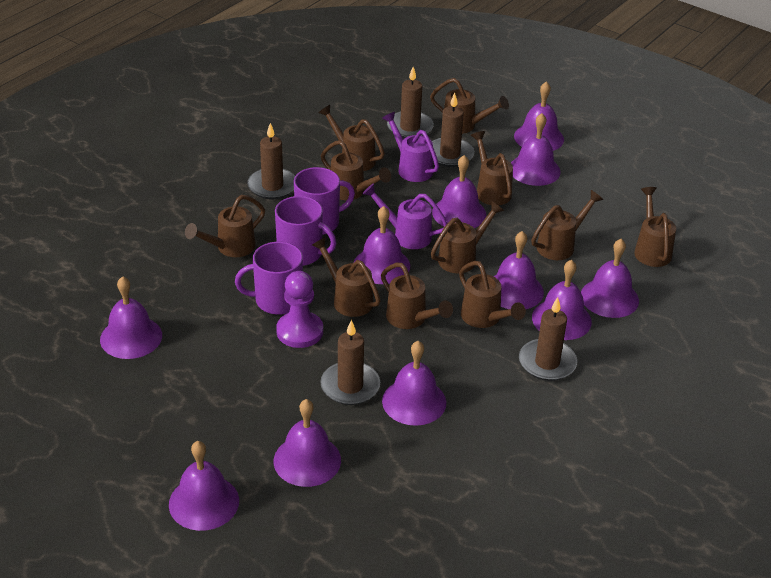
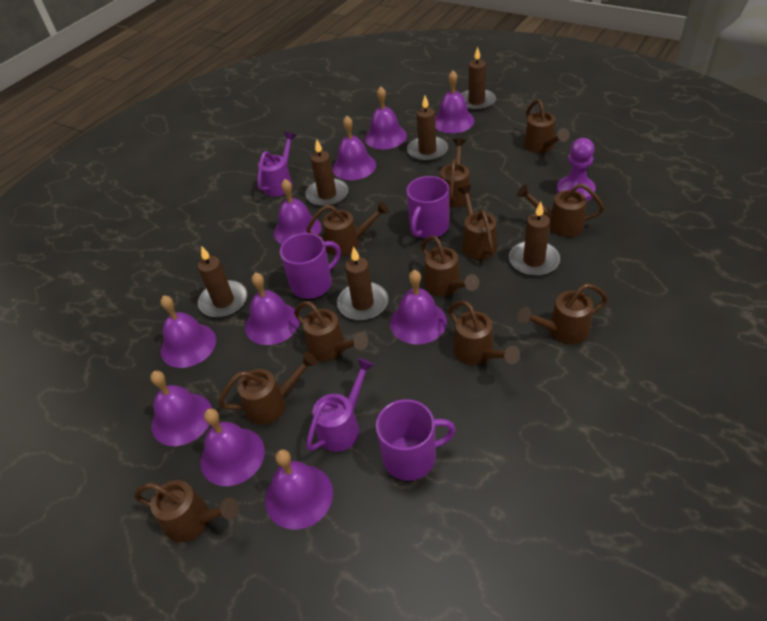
brown candle: [247,123,295,199] [320,320,380,405] [387,67,434,139] [432,93,474,167] [519,297,577,381] = 5 -> [198,246,247,318] [305,139,348,207] [337,246,388,321] [407,96,448,162] [461,47,496,111] [509,202,560,276] = 6
purple bell: [100,276,162,359] [169,441,239,531] [274,399,341,487] [353,206,410,284] [382,341,446,426] [432,155,486,228] [493,231,544,309] [511,113,561,186] [514,81,564,151] [532,260,592,340] [581,239,639,318] = 11 -> [150,371,212,446] [160,295,216,368] [200,409,265,486] [245,272,300,345] [265,449,333,530] [274,179,322,245] [332,116,376,180] [365,86,407,149] [390,270,447,345] [435,71,474,133] = 10

